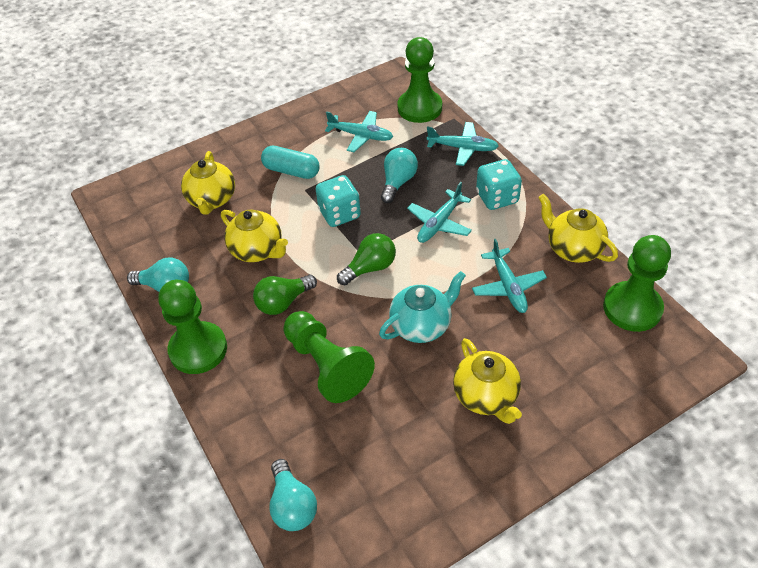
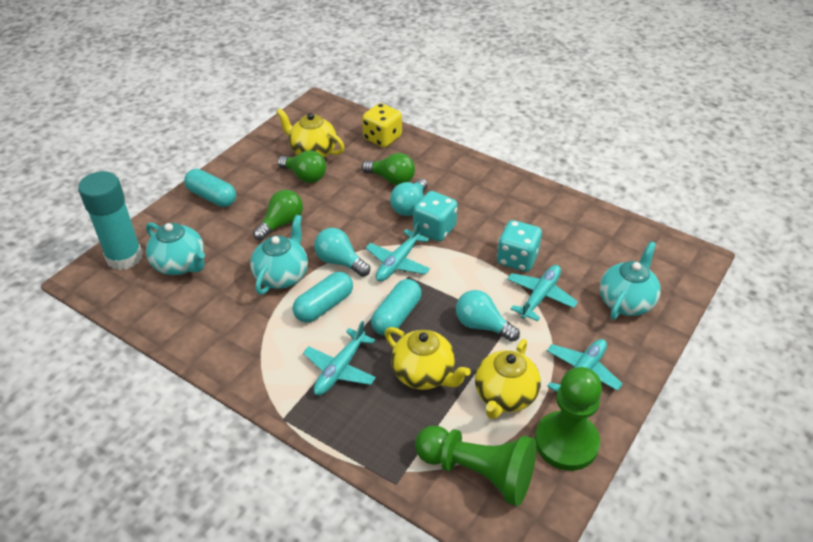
green light bulb: [253,274,317,315] [337,233,396,285] = 2 -> [253,190,303,240] [277,150,326,183] [362,153,415,185] = 3
green pawn: [158,280,227,374] [284,311,375,403] [397,37,442,123] [603,235,671,332] = 4 -> [415,426,537,506] [535,367,602,471] = 2
turquoise capsule: [261,146,320,179] = 1 -> [184,169,236,207] [293,272,353,323] [371,279,422,336] = 3
turquoise glue stick: none = 0 -> [78,171,143,270] = 1
turquoise teapot: [379,271,466,343] = 1 -> [146,222,205,275] [250,215,308,295] [600,241,661,320] = 3
yellow dice: none = 0 -> [362,103,402,147] = 1
yellow teapot: [181,151,235,215] [221,209,288,262] [453,338,522,424] [538,194,618,263] = 4 -> [276,108,345,158] [385,327,471,390] [475,339,541,419] = 3

